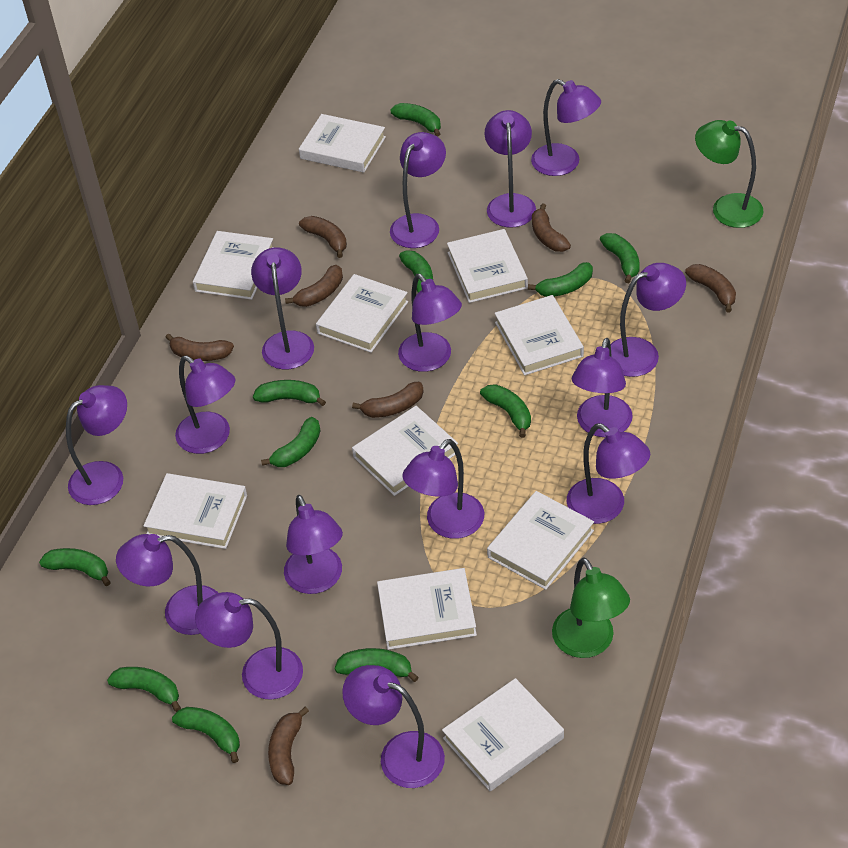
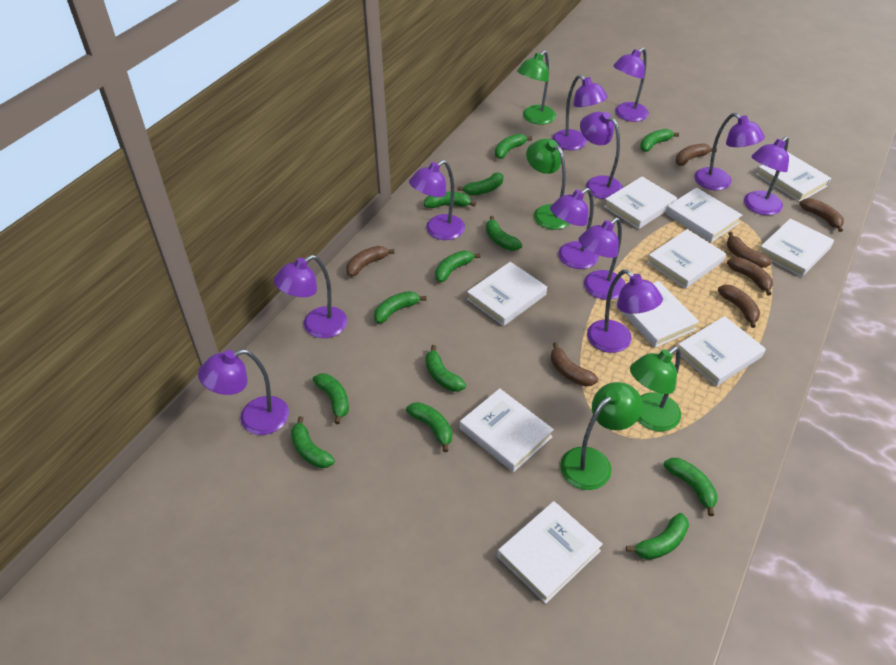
green banana: [39,548,111,586] [107,667,181,712] [172,707,240,763] [253,380,326,406] [261,417,320,467] [334,648,419,682] [390,103,441,137] [399,250,433,293] [480,384,531,438] [528,262,593,297] [600,233,640,283] = 11 -> [291,416,335,468] [313,373,349,424] [374,291,426,323] [406,402,452,452] [424,192,476,208] [425,345,466,392] [435,250,480,282] [457,173,503,195] [486,216,522,251] [495,134,532,159] [626,513,689,560] [640,129,679,152] [664,458,718,516] = 13
green lamp: [552,557,630,658] [695,120,764,228] = 2 -> [517,50,556,125] [526,139,570,230] [560,382,643,490] [630,346,681,431] = 4
purple lamp: [66,385,127,505] [116,534,218,635] [175,356,236,454] [195,592,303,700] [251,247,314,369] [284,495,343,594] [342,665,445,788] [390,132,446,248] [398,274,462,372] [402,439,484,539] [485,110,536,228] [531,79,601,176] [567,423,650,524] [572,338,633,437] [611,263,686,377] = 15 -> [198,349,289,435] [273,255,347,338] [409,160,465,240] [550,188,599,269] [552,75,608,150] [578,218,625,300] [580,112,623,199] [587,269,663,353] [613,47,649,122] [694,113,765,190] [744,136,789,215] = 11

